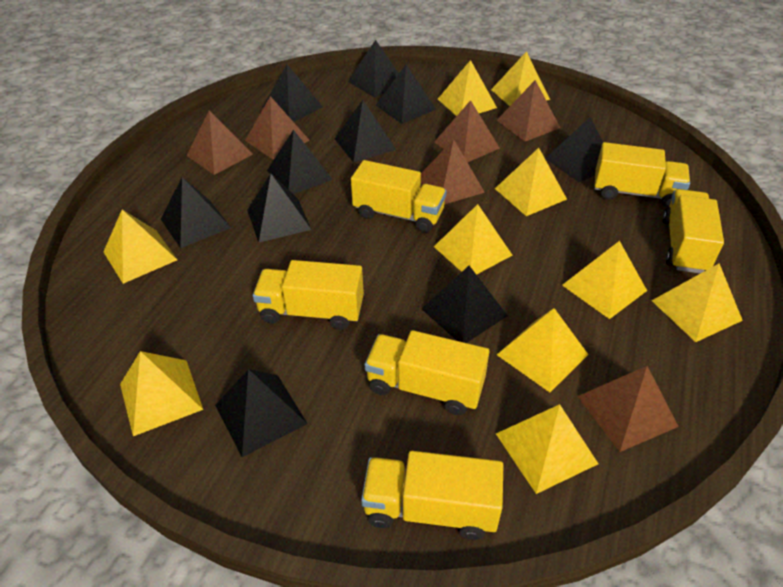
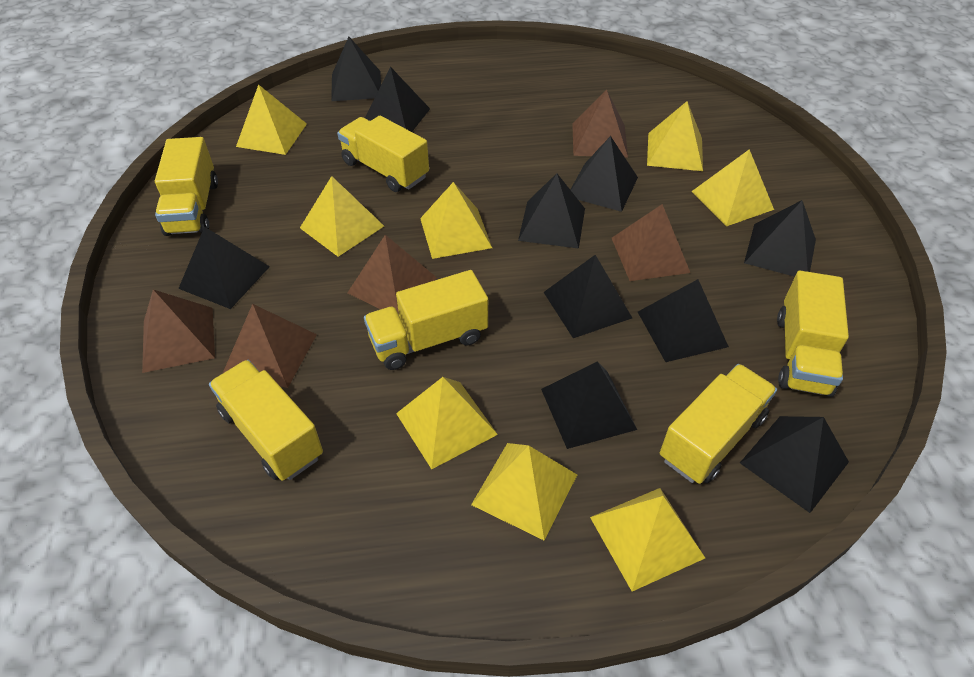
brown pyramid: [186,110,253,175] [245,96,310,159] [421,139,485,204] [435,100,500,162] [497,80,560,141] [578,366,679,452] = 6 -> [142,290,215,373] [223,304,317,388] [348,235,437,314] [572,90,628,158] [612,204,690,281] = 5
yellow pyramid: [103,210,177,284] [120,351,203,436] [434,204,512,275] [438,60,497,116] [491,51,550,106] [495,148,567,216] [496,404,598,494] [497,308,589,392] [562,241,647,319] [652,263,743,342] = 10 -> [236,84,307,155] [300,176,384,257] [396,377,498,469] [420,182,492,259] [471,443,577,541] [590,488,705,592] [647,101,703,171] [692,149,774,226] = 8

